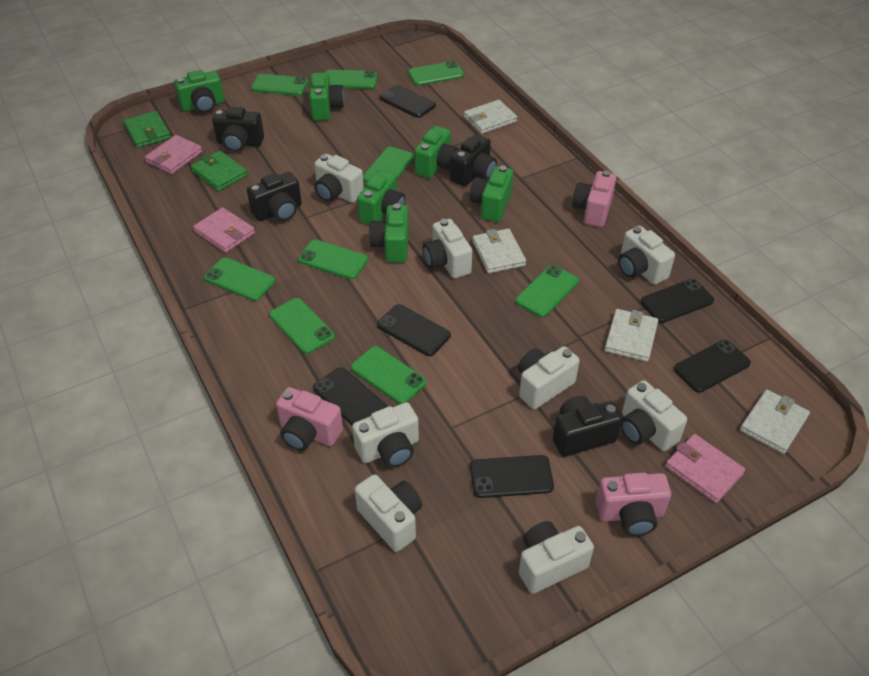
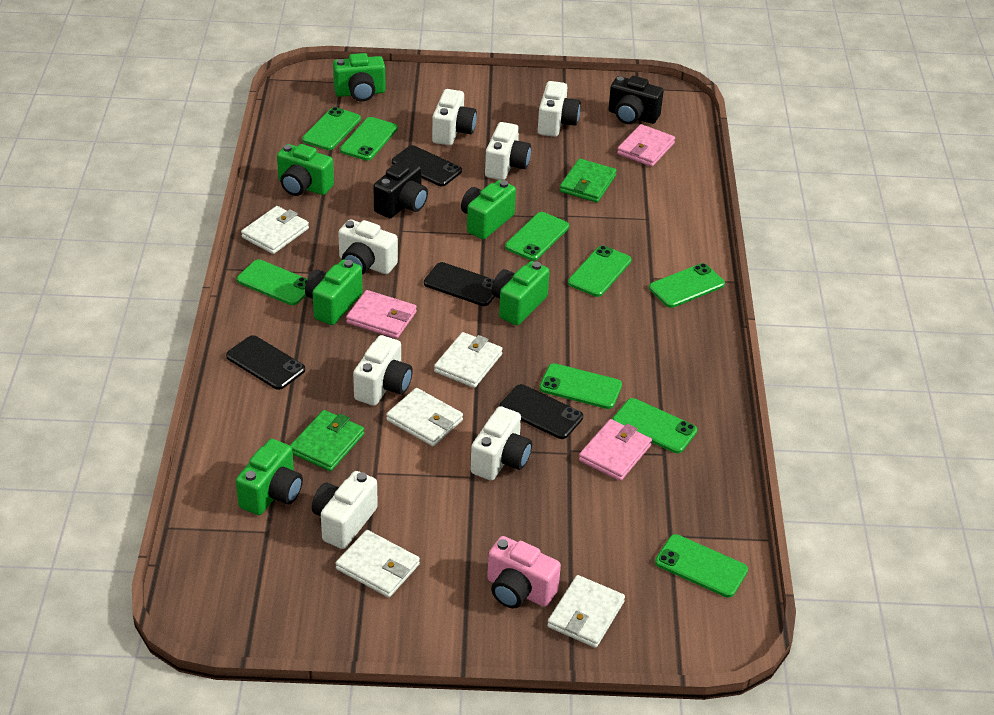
black camera: [212,107,264,152] [247,172,302,221] [450,134,497,186] [553,396,622,457] = 4 -> [373,159,428,218] [608,76,664,124] = 2
black phone: [313,367,387,425] [377,304,451,356] [379,85,436,118] [470,455,554,498] [641,279,714,323] [674,340,751,393] = 6 -> [226,335,305,390] [392,145,462,186] [424,262,495,306] [500,384,583,439] = 4
pink camera: [276,387,343,451] [572,170,616,227] [596,473,671,536] = 3 -> [487,536,561,608] = 1
white camera: [314,154,364,203] [352,402,419,467] [355,474,422,552] [423,219,472,278] [518,346,580,409] [519,521,594,594] [618,226,675,285] [620,380,687,451] = 8 -> [312,471,378,549] [338,219,398,274] [353,335,413,406] [432,89,477,145] [471,406,532,481] [485,122,531,180] [538,81,581,137] = 7
white wallet: [464,100,517,134] [472,229,526,273] [605,309,658,362] [740,390,810,454] = 4 -> [241,206,309,254] [336,530,420,598] [386,388,463,446] [434,332,503,388] [547,575,625,648] = 5

